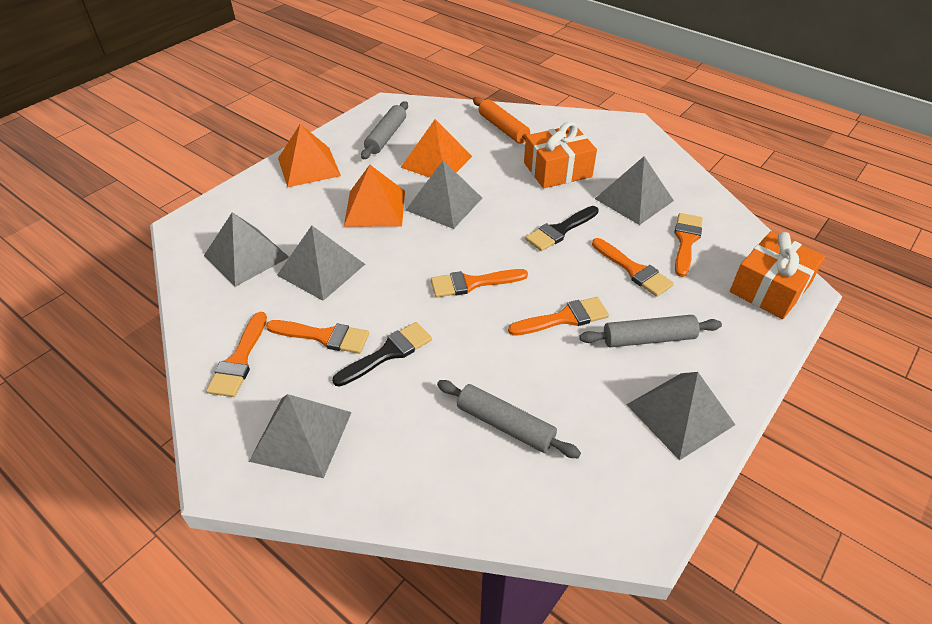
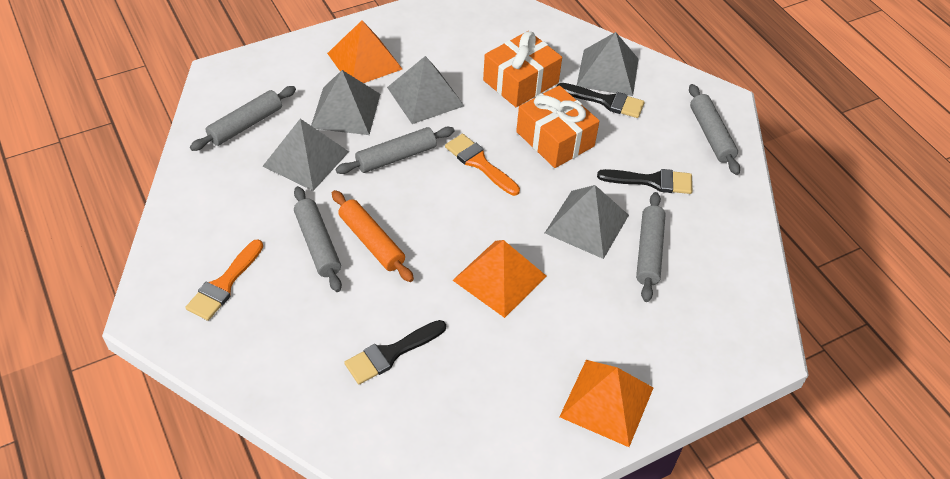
black brush: [332,322,432,387] [525,206,599,251] = 2 -> [344,320,446,384] [557,83,645,118] [597,169,693,194] = 3
grey pyramid: [204,212,289,287] [249,394,352,478] [277,226,365,301] [406,161,482,229] [595,156,674,225] [626,372,735,461] = 6 -> [262,119,349,191] [311,70,380,135] [387,56,464,124] [545,185,629,259] [577,32,639,96] = 5
grey rolling pin: [361,101,408,159] [437,380,581,458] [579,315,722,347] = 3 -> [190,86,296,151] [294,186,342,292] [336,127,455,174] [636,192,666,302] [689,84,740,175] = 5
orange brush: [206,312,267,397] [266,320,369,354] [431,269,528,298] [508,297,609,336] [592,238,674,297] [674,213,703,277] = 6 -> [185,240,263,321] [445,134,520,196] = 2

